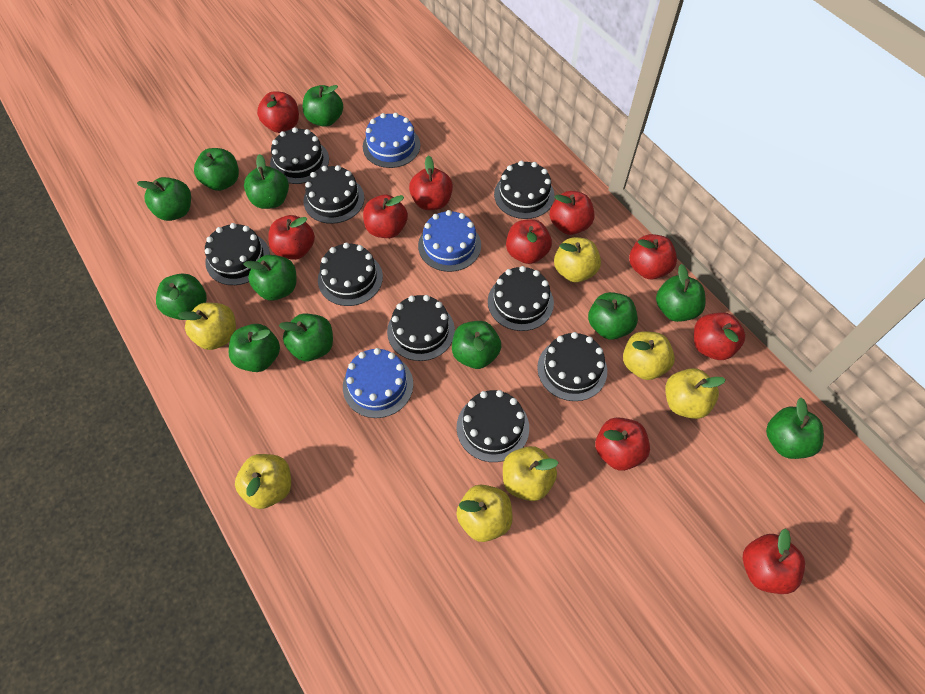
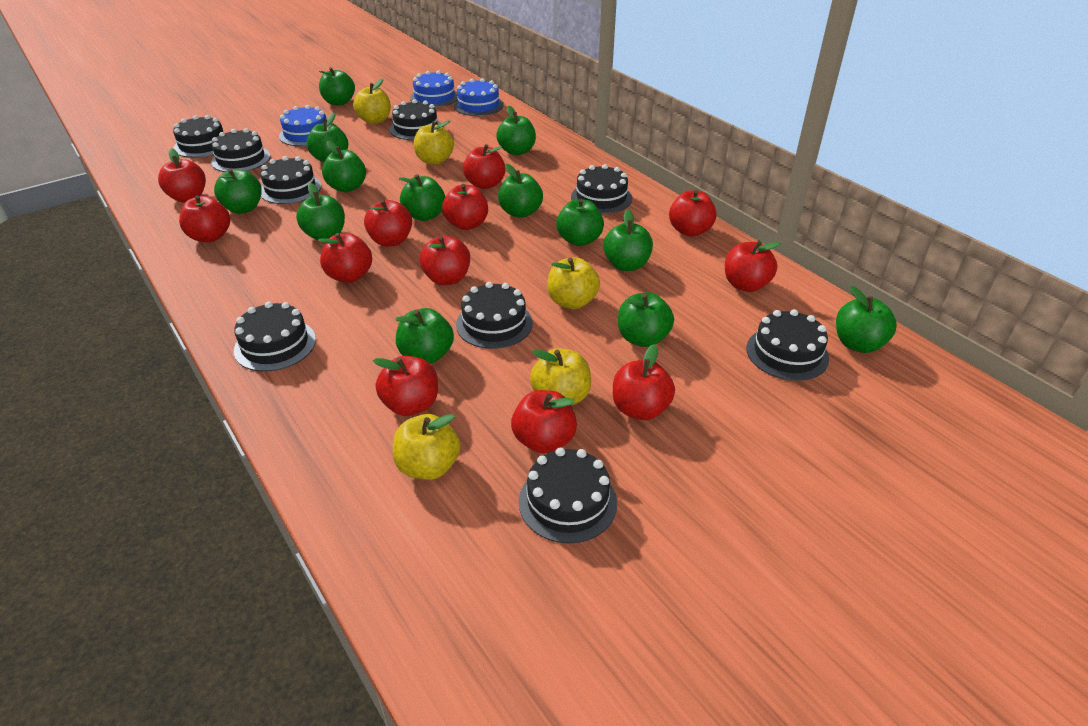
green apple: [137,177,191,221] [156,274,207,320] [194,148,239,191] [229,324,280,372] [243,255,296,300] [244,154,289,209] [279,314,333,361] [303,85,343,127] [452,321,501,369] [588,292,638,340] [656,264,706,322] [766,397,824,459] = 12 -> [214,168,262,214] [296,183,345,240] [307,113,348,162] [319,67,355,106] [322,141,366,192] [396,308,454,364] [399,174,445,221] [496,106,536,155] [498,164,543,218] [556,199,604,246] [603,209,653,271] [618,292,674,347] [836,286,897,353] = 13
red apple: [257,91,299,133] [268,215,315,260] [363,194,408,238] [409,155,453,210] [506,219,552,264] [550,191,594,235] [595,417,650,471] [629,234,677,279] [694,312,745,360] [743,528,805,594] = 10 -> [158,148,206,202] [179,195,230,242] [318,233,372,283] [364,199,412,247] [373,356,438,416] [419,236,470,285] [442,184,488,230] [463,144,506,189] [511,390,577,454] [613,344,675,420] [669,190,717,236] [725,241,781,292] = 12
yellow apple: [177,302,236,350] [235,454,291,509] [456,485,513,542] [503,446,559,501] [554,237,601,282] [623,331,675,380] [665,368,726,419] = 7 -> [353,79,391,124] [393,414,461,480] [414,120,454,165] [530,348,591,406] [547,257,600,309] = 5

